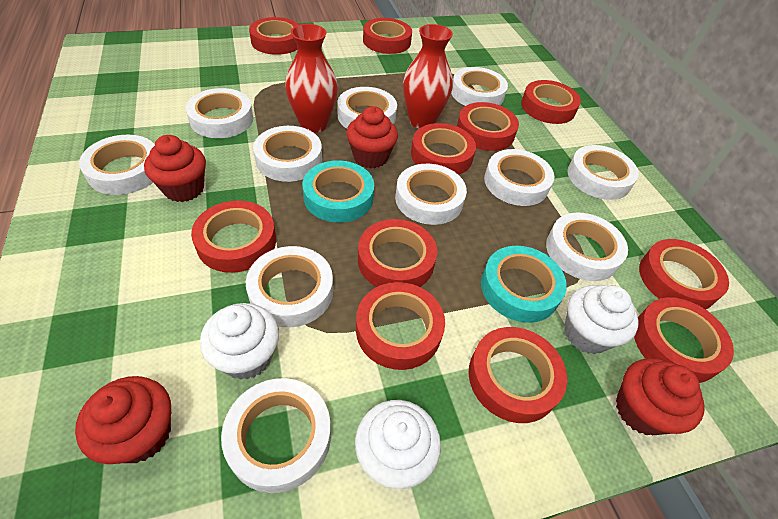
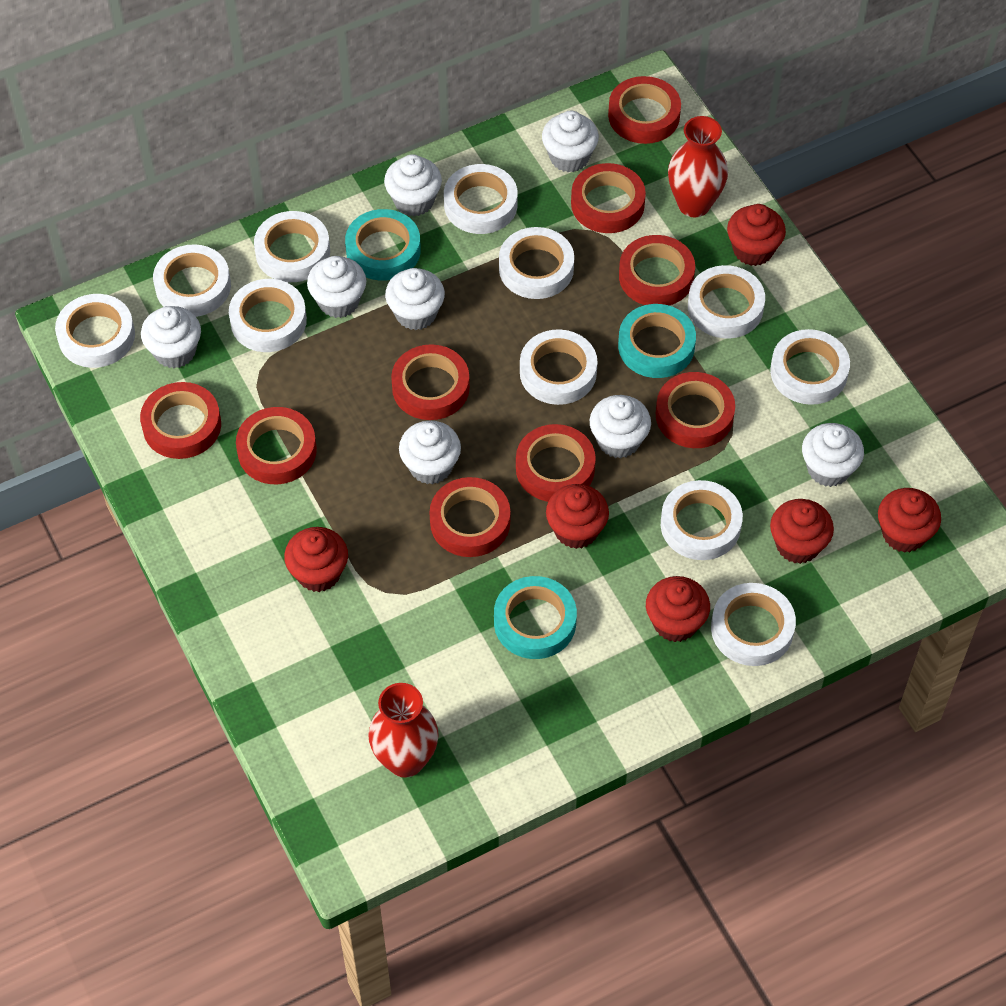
red cupcake: [75,376,171,464] [144,135,206,202] [346,106,398,168] [616,358,705,435] = 4 -> [284,527,348,592] [546,484,609,549] [646,576,710,642] [727,204,786,266] [770,499,834,564] [878,488,941,553] = 6
red tape: [191,200,276,273] [249,17,299,55] [356,282,445,370] [358,219,437,287] [363,18,412,54] [411,123,476,175] [457,102,519,151] [468,327,567,423] [521,80,581,124] [634,297,734,383] [639,239,729,310] = 11 -> [140,382,221,459] [236,407,317,484] [391,344,470,420] [429,477,510,557] [516,424,596,502] [571,163,646,233] [608,76,681,144] [619,235,695,306] [656,372,735,448] = 9
turquoise tape: [303,160,374,223] [481,246,567,323] = 2 -> [345,209,421,281] [494,576,577,659] [618,304,696,378] = 3
white cupcake: [200,303,279,380] [355,400,441,489] [564,285,639,354] = 3 -> [141,306,201,369] [307,256,366,318] [384,154,442,216] [385,268,445,330] [399,420,461,484] [542,111,599,172] [590,395,651,458] [802,423,864,487] = 8

